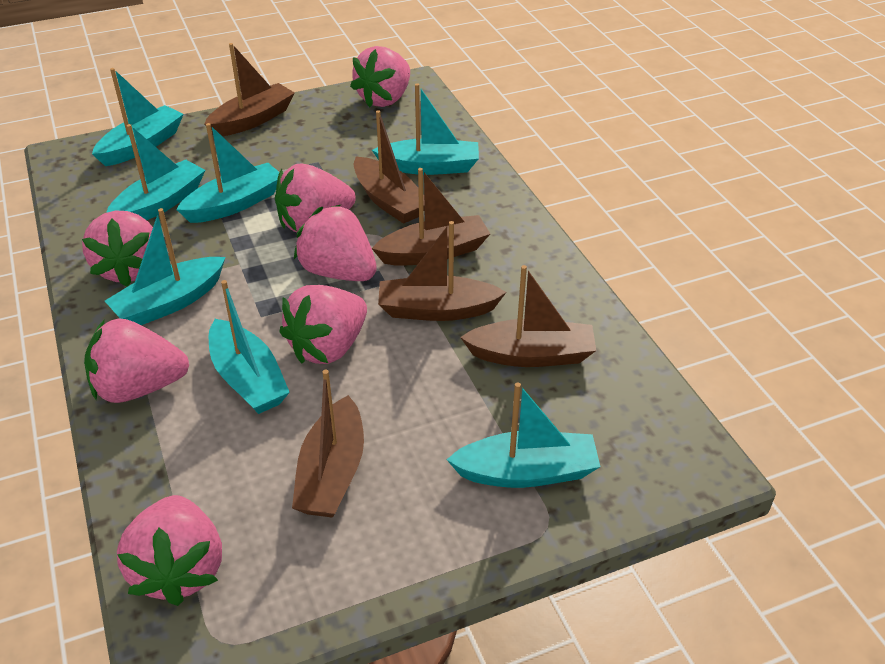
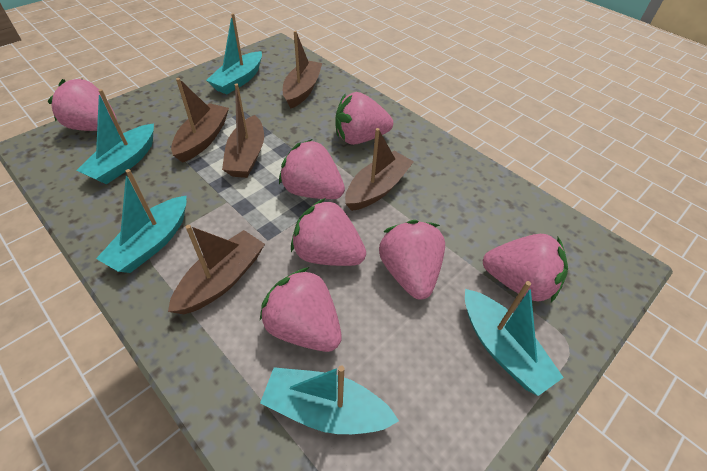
brown boat: [204,43,295,136] [292,369,364,518] [354,110,425,224] [372,168,490,266] [378,221,506,321] [460,265,596,367] = 6 -> [168,225,265,314] [171,78,229,163] [222,83,264,178] [283,31,322,109] [345,128,414,211] = 5
turquoise boat: [92,68,184,166] [105,208,225,325] [106,124,205,220] [176,123,279,223] [209,280,290,414] [372,83,479,175] [446,382,601,488] = 7 -> [76,89,154,185] [96,169,186,273] [206,13,262,95] [260,365,399,434] [465,281,564,396] = 5

